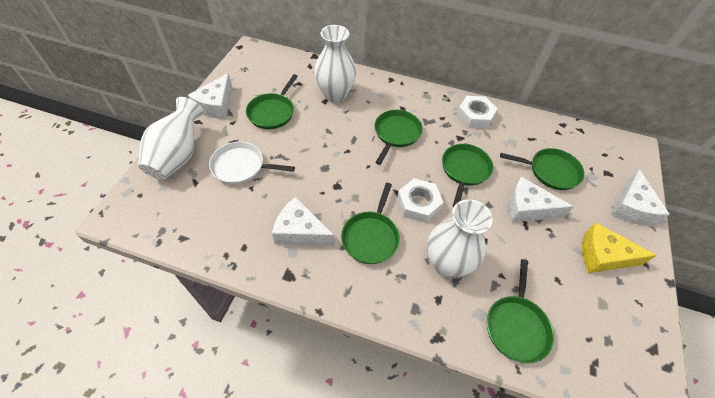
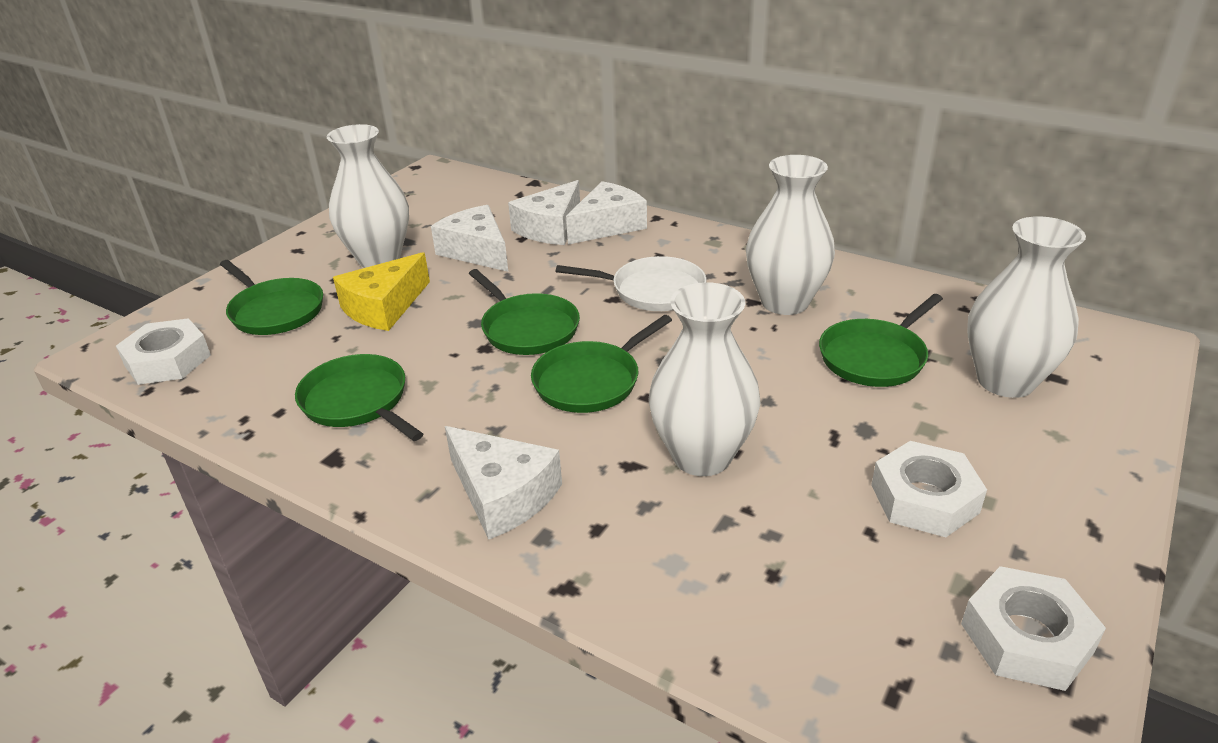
green pan: [246,74,298,129] [341,183,400,264] [375,110,423,165] [442,144,493,207] [487,259,554,363] [500,148,585,190] = 6 -> [220,260,323,335] [295,354,423,441] [469,269,580,355] [531,315,672,413] [819,294,943,387] = 5
white nut: [397,178,443,223] [457,96,498,128] = 2 -> [116,318,211,385] [871,441,987,537] [961,566,1106,691] = 3
white vase: [138,97,204,180] [314,25,356,102] [427,199,493,277] = 3 -> [327,124,409,268] [648,282,760,476] [746,155,835,315] [967,216,1086,398] = 4

